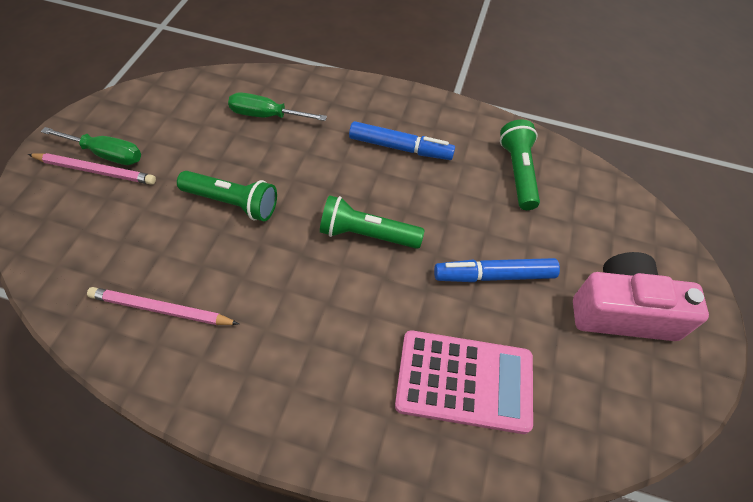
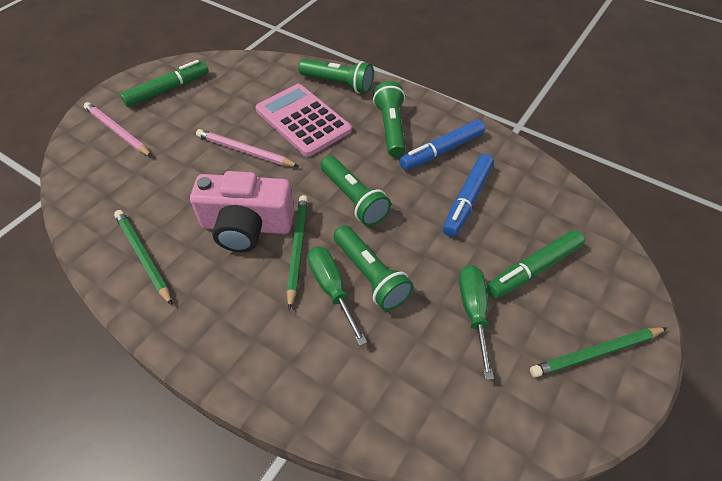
green flashlight: [177,171,277,221] [320,195,424,249] [500,120,540,210] = 3 -> [298,59,374,94] [321,156,391,226] [334,225,414,311] [373,81,406,157] = 4
green marker: none = 0 -> [120,60,209,107] [487,230,585,298] = 2
green pencil: none = 0 -> [114,210,172,305] [287,195,308,310] [530,327,667,378] = 3

